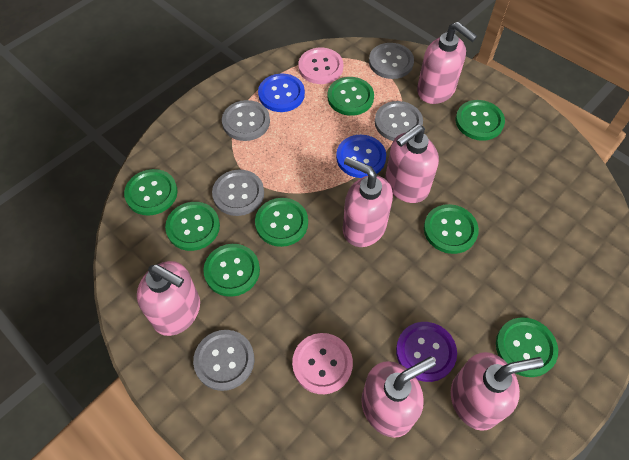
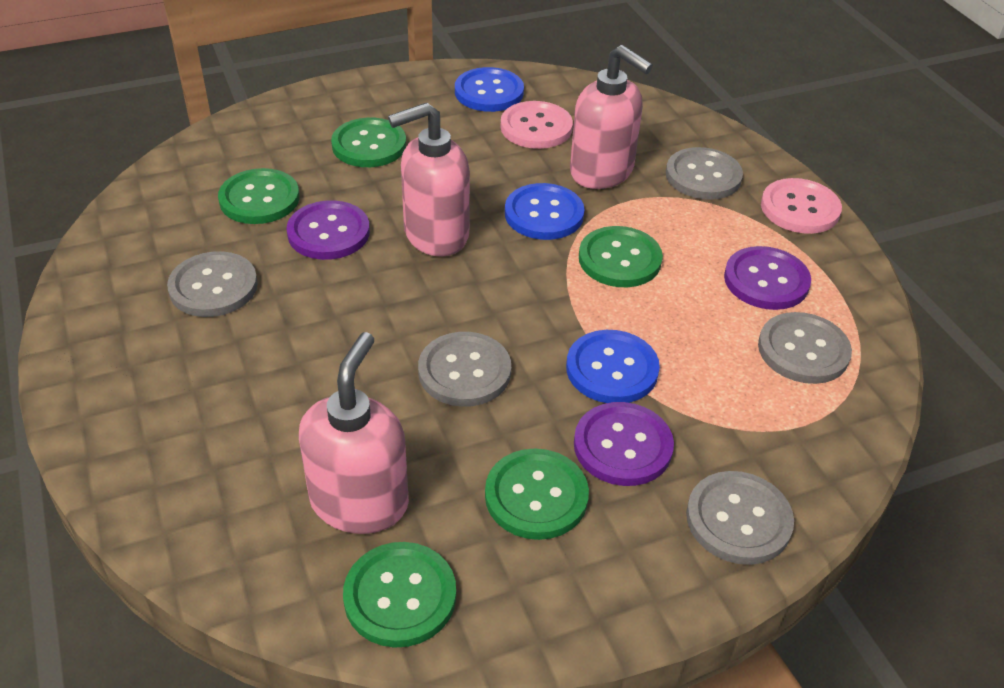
blue button: [258,74,305,112] [336,135,386,178] = 2 -> [455,67,524,112] [505,183,585,240] [566,330,660,403] = 3
green button: [124,169,178,216] [165,202,220,251] [203,244,260,297] [255,198,308,247] [327,77,374,116] [424,204,479,254] [456,100,505,141] [496,317,558,377] = 8 -> [218,168,299,224] [331,118,406,167] [343,542,456,648] [485,449,589,540] [579,226,663,287] = 5
pink soap dispenser: [137,261,200,336] [343,157,393,247] [361,357,436,438] [385,124,439,203] [417,22,477,104] [451,352,544,431] = 6 -> [299,332,409,534] [388,102,470,256] [570,45,653,189] = 3
purple button: [396,322,457,382] = 1 -> [286,200,370,260] [574,402,674,486] [724,246,811,310] = 3

